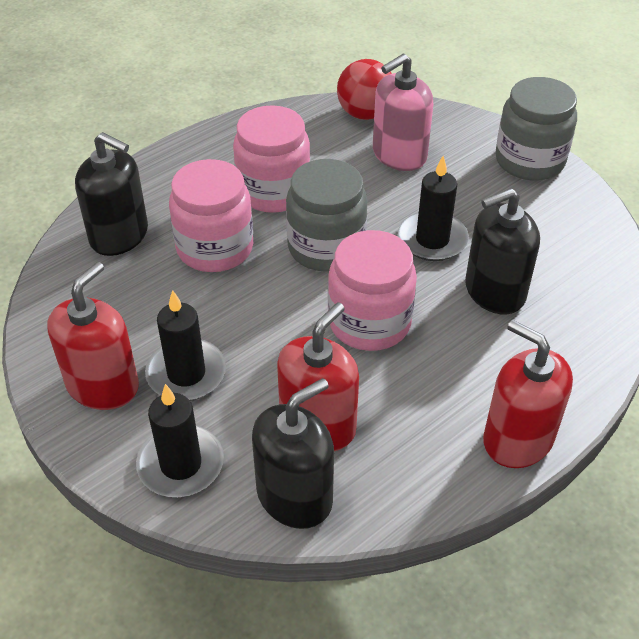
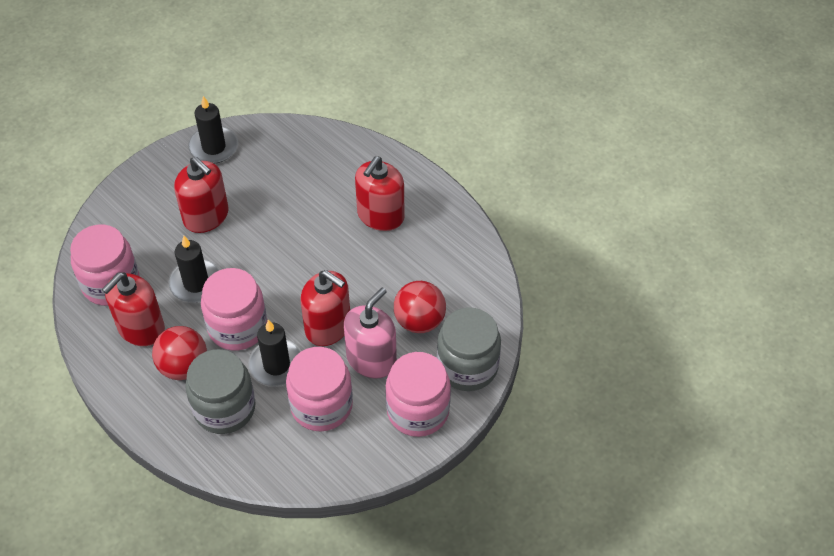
black soap dispenser: [75,132,148,256] [252,378,334,529] [465,188,540,314] = 3 -> none = 0
pink jar: [169,159,253,272] [233,105,310,213] [328,230,417,351] = 3 -> [70,224,139,306] [201,268,267,350] [286,347,353,431] [385,352,451,437] = 4
red ball: [337,59,392,120] = 1 -> [152,326,207,380] [394,281,446,333] = 2
red soap dispenser: [47,262,139,410] [277,302,359,451] [483,320,573,468] = 3 -> [102,272,165,346] [174,157,229,233] [300,270,350,346] [355,156,405,231] = 4

